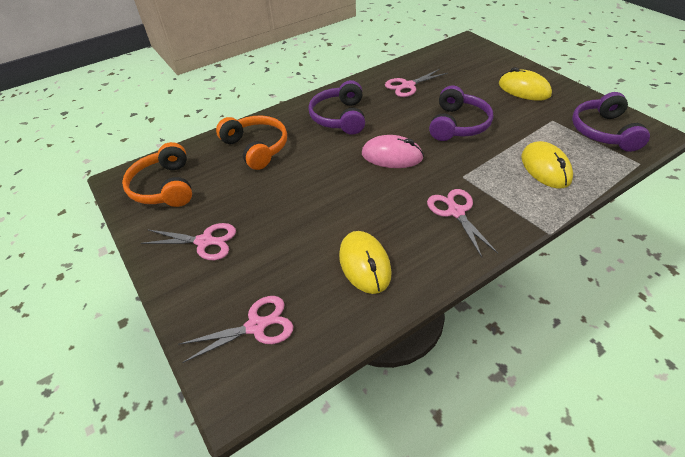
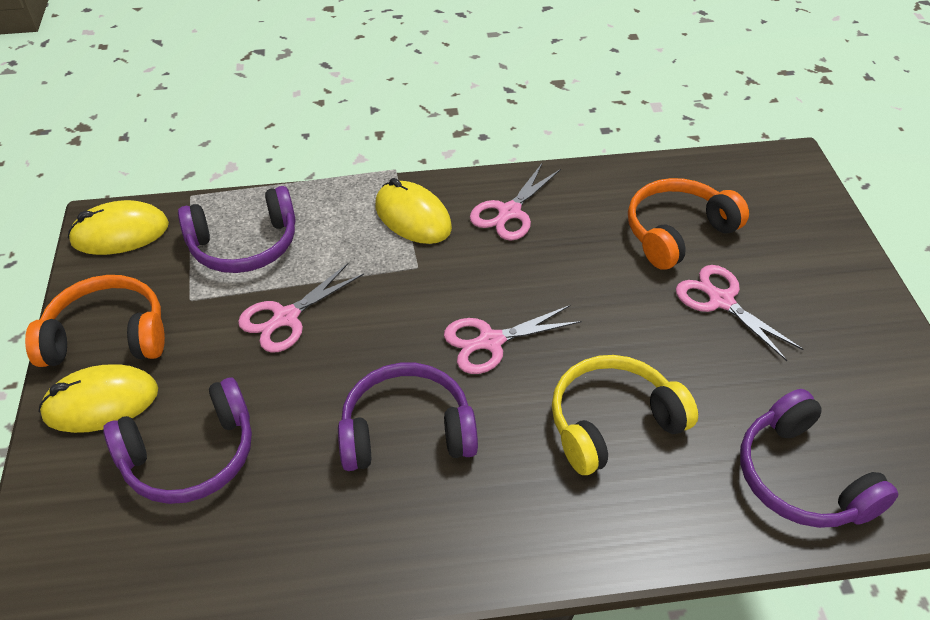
pink mouse: [362,135,424,168] = 1 -> none = 0
purple headphones: [308,80,365,135] [429,86,493,141] [572,92,650,152] = 3 -> [103,378,252,504] [178,186,296,273] [338,363,478,471] [740,389,898,528] = 4
yellow headphones: none = 0 -> [552,355,698,475] = 1

